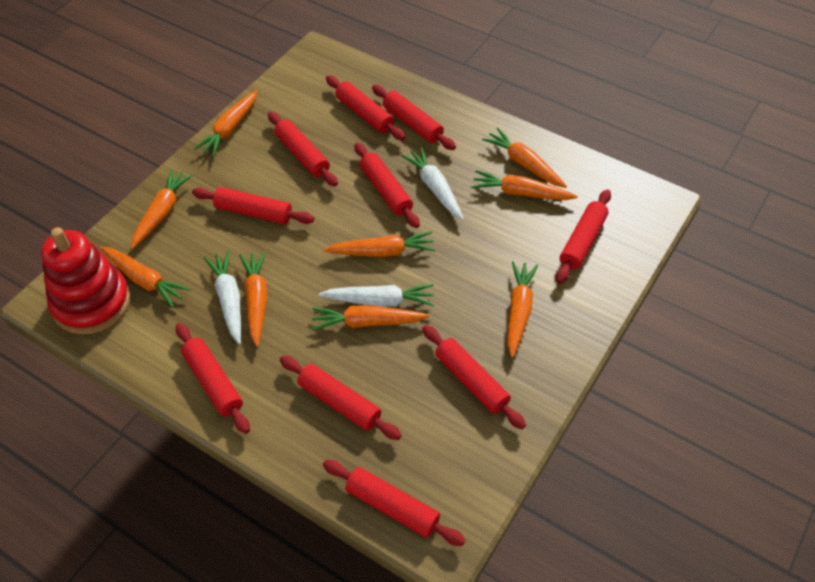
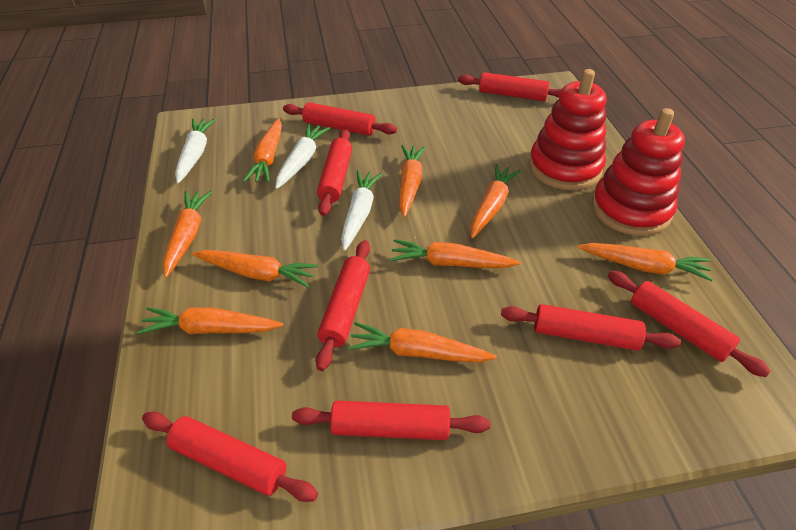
red rolling pin: [176,323,250,434] [192,187,314,224] [268,112,338,187] [280,356,402,440] [323,460,465,546] [326,75,406,140] [354,142,420,228] [372,85,456,150] [422,325,526,429] [556,189,611,284] = 10 -> [142,412,318,502] [283,102,397,136] [292,401,490,440] [316,240,370,371] [317,129,352,216] [458,72,562,101] [501,304,681,351] [608,270,771,377] = 8
red stacking toy: [41,227,130,335] = 1 -> [529,69,607,190] [592,108,685,236] = 2

